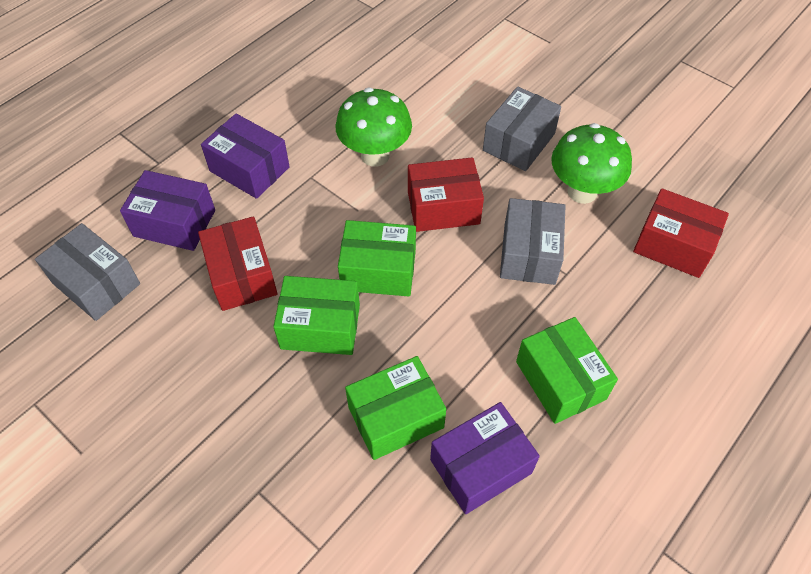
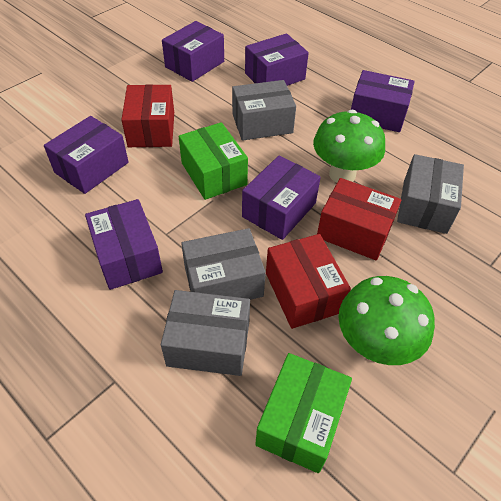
green box: [273,276,360,355] [338,220,416,296] [345,356,446,460] [516,317,618,424] = 4 -> [179,122,248,200] [255,353,352,473] = 2
grey box: [35,223,140,321] [483,86,561,171] [500,198,565,285] = 3 -> [161,290,250,376] [181,228,266,300] [232,80,296,141] [397,154,464,234] = 4
purple box: [120,170,215,251] [201,114,290,199] [430,402,540,514] = 3 -> [44,116,129,194] [85,199,163,290] [162,21,224,82] [242,156,321,240] [245,33,309,86] [351,70,415,132] = 6

